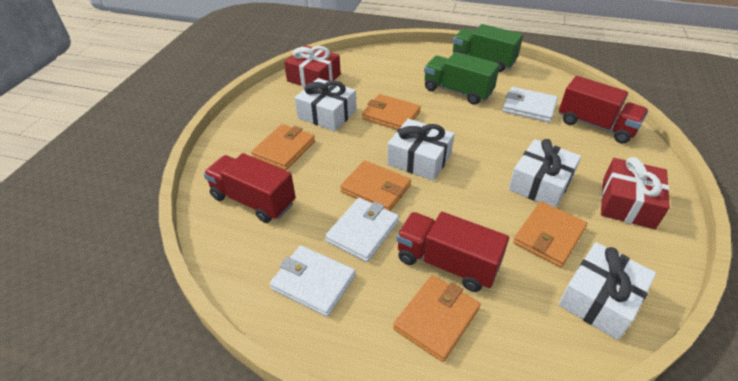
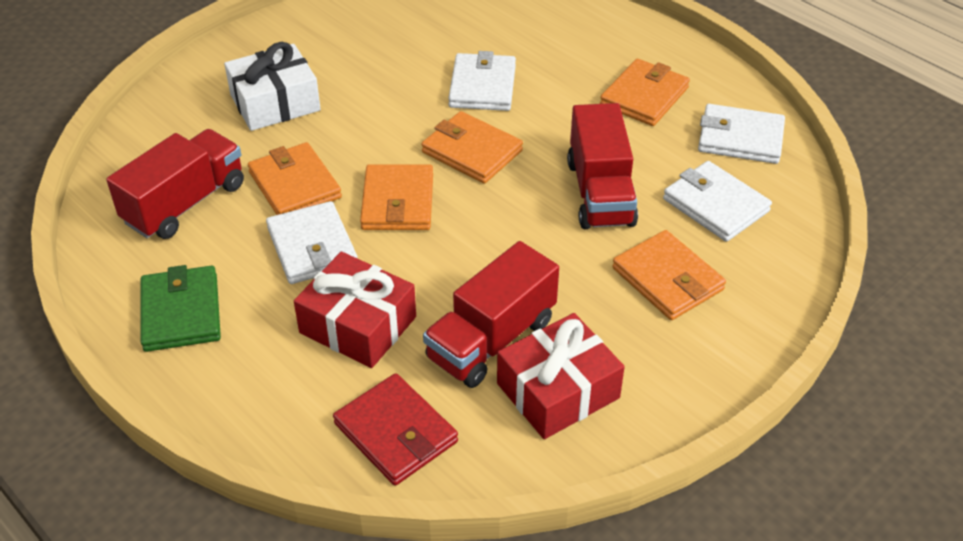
green truck: [424,52,500,105] [453,24,523,72] = 2 -> none = 0
green wallet: none = 0 -> [141,265,221,352] = 1
red wallet: none = 0 -> [333,373,458,486] = 1
white gift: [295,78,357,131] [387,119,454,181] [509,139,581,208] [558,242,656,340] = 4 -> [224,42,321,131] = 1
white wallet: [270,245,356,317] [325,198,399,262] [503,87,558,122] = 3 -> [266,201,357,284] [448,51,516,111] [663,161,772,242] [698,104,785,164] = 4

